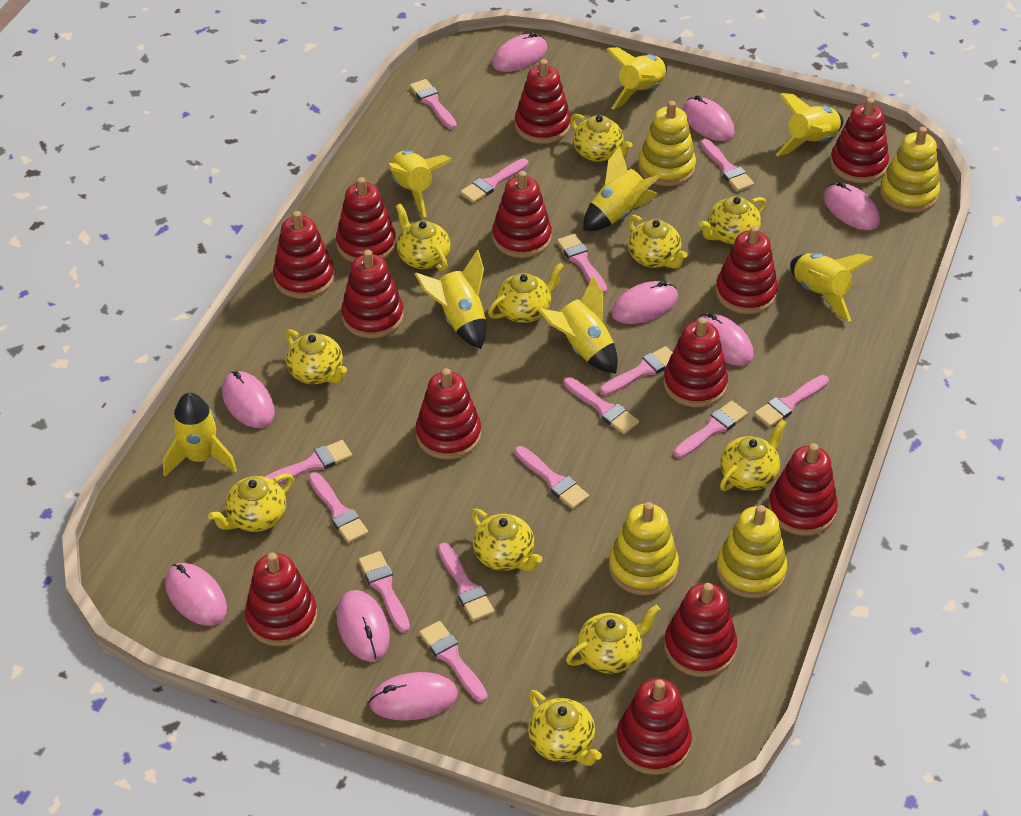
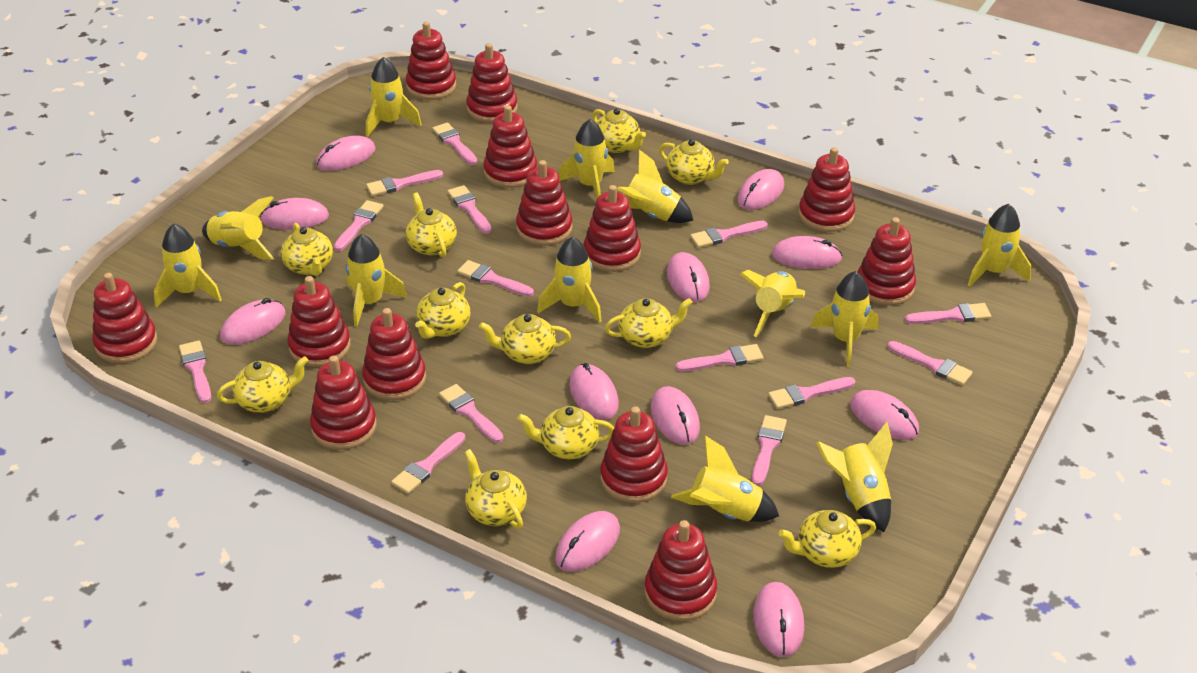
pink mouse: [165,563,227,626] [222,371,275,428] [337,590,390,662] [369,672,458,721] [492,32,547,72] [611,281,678,324] [682,95,735,141] [696,313,754,366] [823,182,880,230] = 9 -> [220,298,285,345] [260,198,329,230] [316,136,376,171] [555,511,620,572] [569,363,619,420] [651,386,700,445] [667,252,710,302] [737,169,784,210] [753,582,804,657] [772,236,843,269] [850,390,919,440] = 11
yellow rocket: [163,393,237,476] [387,150,453,217] [415,250,486,349] [538,276,618,374] [583,146,661,231] [606,47,667,110] [776,93,844,156] [790,253,875,321] = 8 -> [154,223,222,308] [202,196,274,260] [346,234,407,326] [366,57,422,137] [537,236,602,323] [558,119,615,199] [617,149,693,223] [671,436,779,522] [740,270,805,337] [811,271,878,366] [816,422,893,532] [968,204,1031,287] = 12
yellow stacking toy: [609,502,679,595] [638,101,696,186] [716,505,787,598] [880,127,940,213] = 4 -> none = 0

